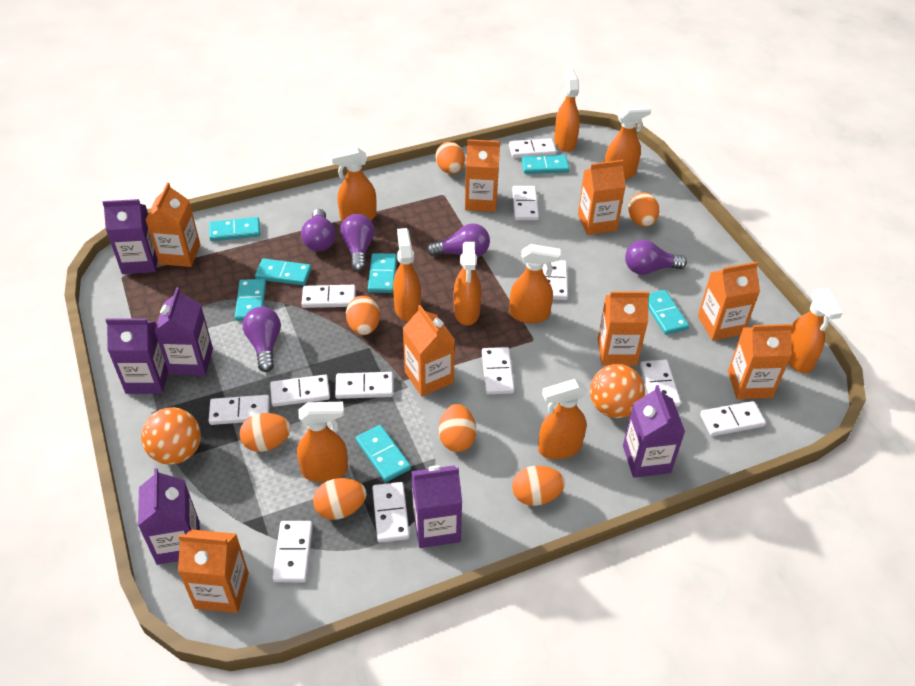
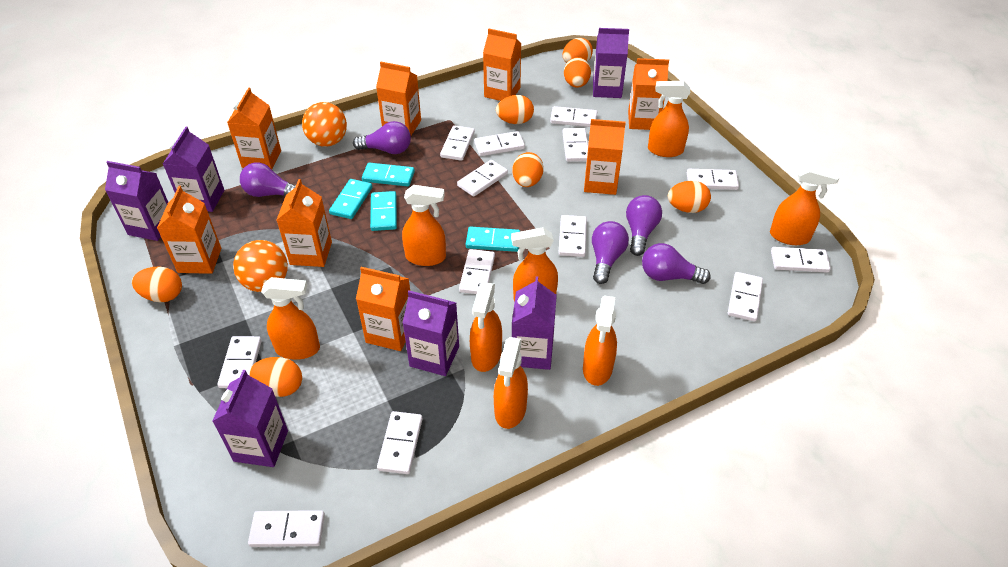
orange spray bottle: [297,402,348,482] [331,147,377,221] [393,228,421,322] [454,242,481,326] [509,244,561,323] [538,379,587,459] [554,68,580,152] [604,105,651,180] [788,288,843,373] = 9 -> [261,277,320,360] [402,185,446,266] [470,282,502,372] [494,337,528,429] [511,227,558,302] [583,295,617,386] [648,81,690,157] [770,164,840,245] = 8
turquoise domino: [209,217,260,241] [235,279,266,321] [255,258,312,286] [356,425,411,482] [368,253,397,293] [521,155,569,174] [648,290,689,335] = 7 -> [329,179,373,219] [362,163,415,186] [370,191,397,231] [466,227,520,252] = 4
white domino: [209,395,270,425] [270,375,330,407] [272,521,313,582] [302,285,356,308] [335,372,393,399] [372,482,410,543] [482,347,514,394] [509,138,556,158] [512,186,539,220] [542,260,568,300] [640,360,681,407] [700,401,766,436] = 12 -> [218,336,262,388] [248,510,325,547] [377,411,423,474] [440,125,475,161] [457,160,508,197] [459,249,495,294] [474,131,525,156] [550,106,597,127] [558,215,587,257] [562,128,588,162] [686,169,739,190] [728,272,763,321] [771,247,831,273] = 13

